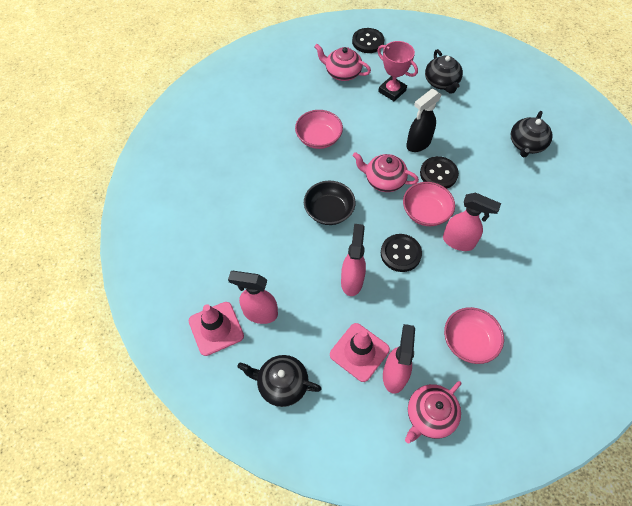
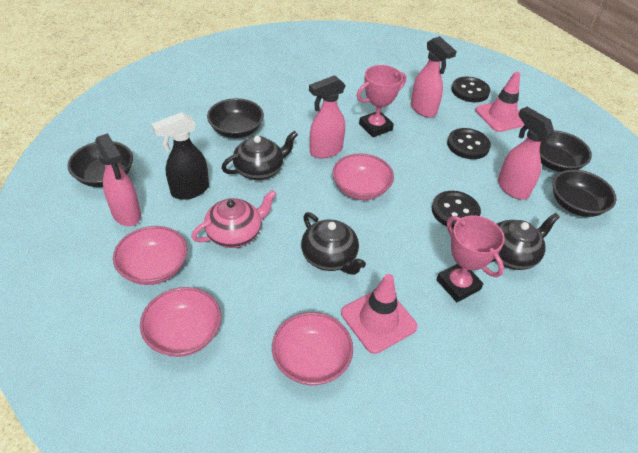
black bowl: [304,181,356,225] = 1 -> [67,141,133,187] [207,98,264,138] [540,130,592,172] [553,170,617,217] = 4
pink bowl: [295,110,343,149] [403,182,455,226] [444,307,504,364] = 3 -> [113,226,187,285] [140,287,221,357] [272,312,353,386] [332,154,394,200] = 4
pink teapot: [314,44,371,81] [353,152,419,192] [405,381,462,444] = 3 -> [191,190,276,248] = 1
pink trophy: [377,41,418,101] = 1 -> [357,65,406,137] [436,215,505,302] = 2

